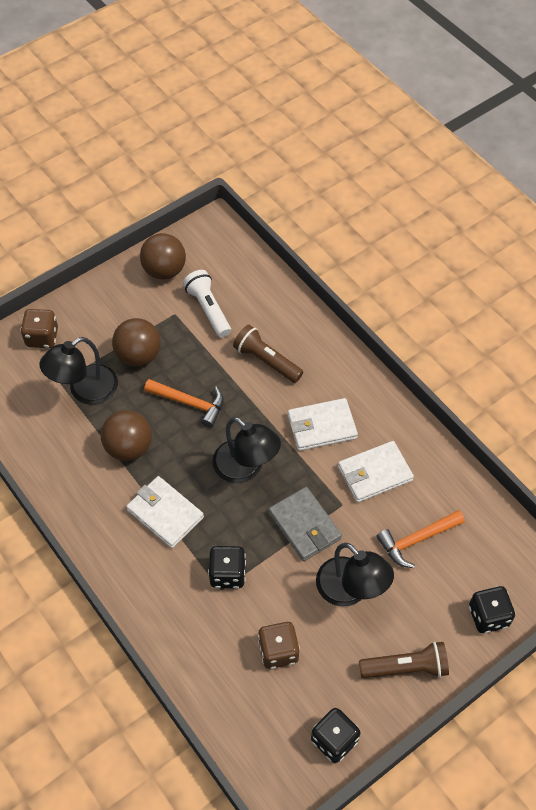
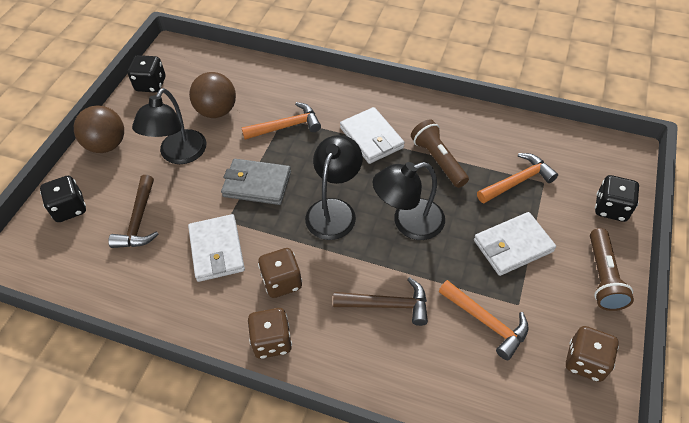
brown ball: [101,410,152,461] [112,318,161,366] [140,233,186,279] = 3 -> [74,105,124,153] [189,72,236,118] = 2
brown dice: [20,309,58,348] [258,622,300,669] = 2 -> [248,308,292,359] [258,248,302,298] [566,326,619,382] = 3
brown hammer: none = 0 -> [108,175,158,248] [333,277,428,326] = 2
orange hammer: [144,379,224,428] [376,510,465,568] = 2 -> [241,102,321,140] [439,280,529,360] [477,153,558,203] = 3
white flashlight: [183,270,231,338] = 1 -> none = 0

